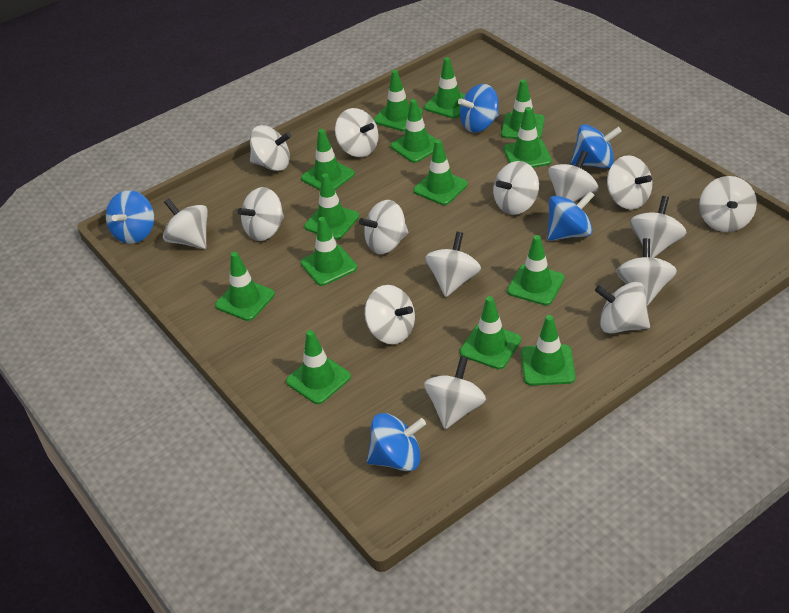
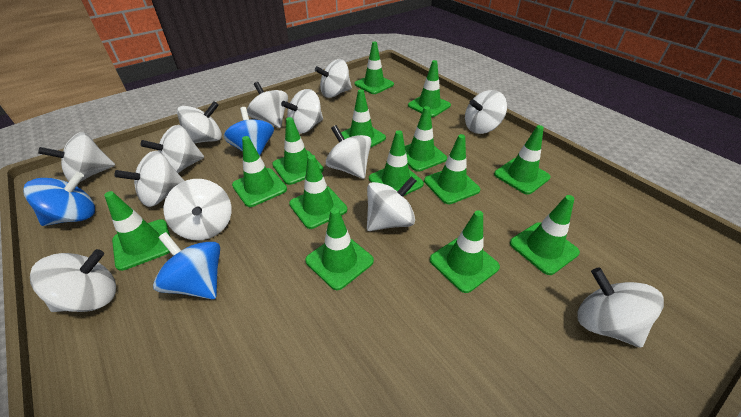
blue spinning top: [106,190,154,244] [367,413,426,471] [458,84,499,132] [547,191,595,241] [571,124,622,169] = 5 -> [23,172,95,226] [153,232,220,300] [224,107,274,155] = 3
white spinning top: [163,198,208,249] [237,187,284,241] [250,125,291,171] [335,108,379,157] [359,200,408,254] [365,285,415,344] [424,356,486,429] [425,232,481,297] [493,161,539,215] [548,151,599,202] [595,282,650,333] [607,155,652,210] [616,238,677,306] [630,196,687,258] [699,176,757,232] = 15 -> [30,249,116,312] [38,132,115,182] [114,151,184,207] [140,125,204,173] [164,179,232,240] [177,101,222,144] [247,82,288,128] [281,89,323,134] [315,59,352,98] [326,125,371,179] [367,176,417,231] [465,90,507,134] [577,268,664,348] = 13

